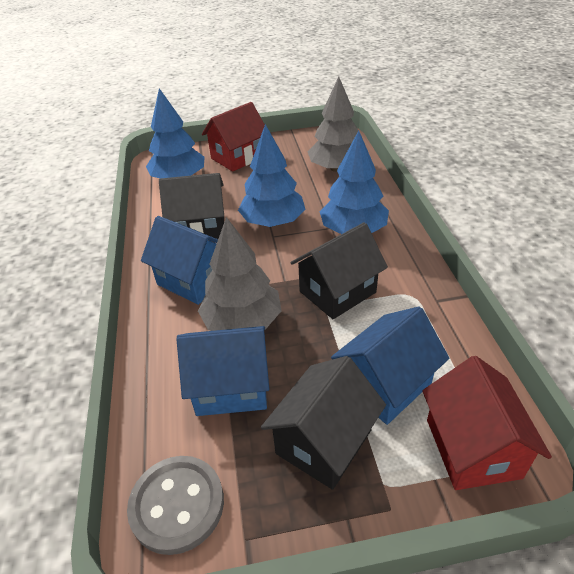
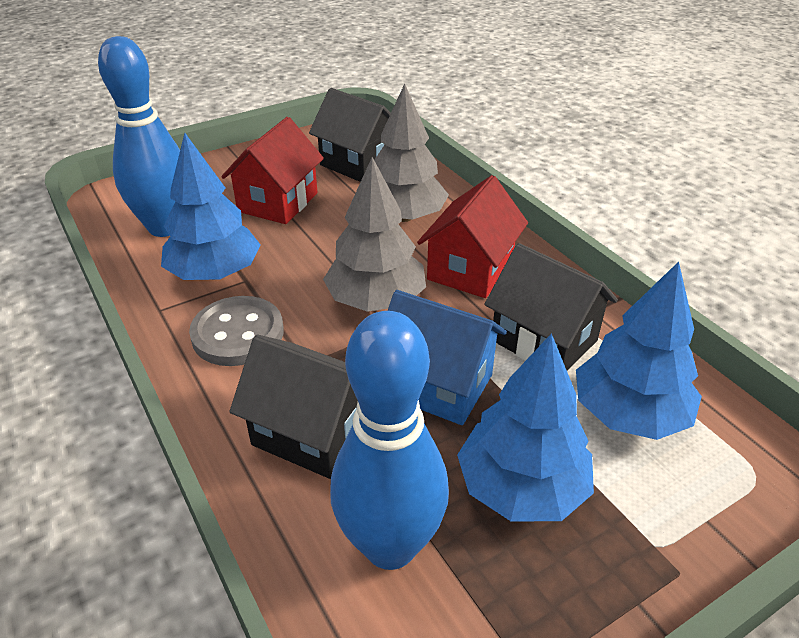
blue bowling pin: none = 0 -> [98,36,180,237] [330,311,449,570] = 2
blue house: [141,216,218,305] [176,326,269,416] [331,306,449,425] = 3 -> [388,290,507,425] = 1

